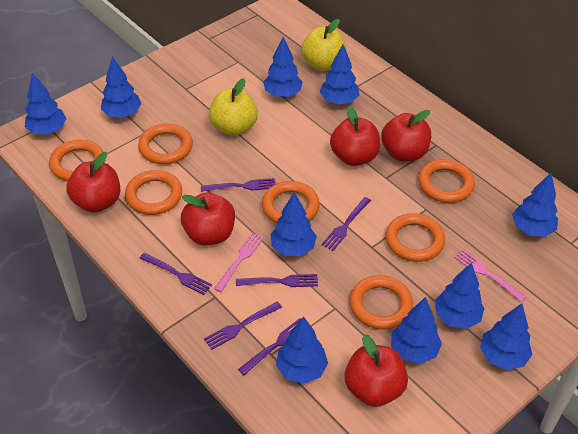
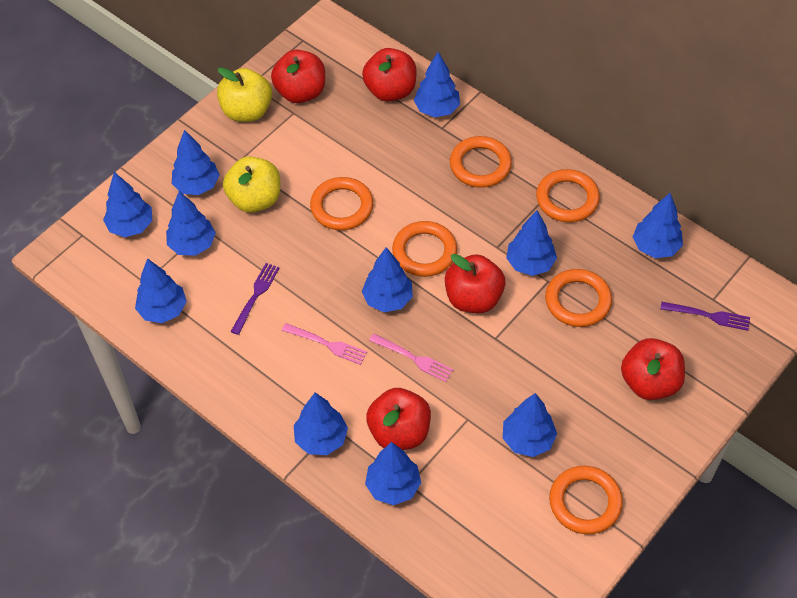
blue tree: [25,73,66,134] [101,56,142,118] [263,37,303,97] [270,192,317,256] [276,316,328,384] [320,44,359,105] [391,297,442,364] [435,262,484,329] [480,303,533,370] [512,173,558,237] = 10 -> [103,172,152,237] [135,258,187,323] [166,191,216,256] [172,130,220,195] [294,393,348,455] [362,247,413,312] [365,442,421,505] [414,52,460,117] [503,393,557,457] [506,210,557,276] [633,193,683,258] = 11
orange ring: [49,140,105,181] [125,170,182,215] [138,123,193,164] [262,181,320,224] [350,275,413,329] [385,213,445,262] [418,159,475,203] = 7 -> [310,177,374,230] [392,221,457,277] [450,136,512,188] [536,169,600,222] [545,269,612,327] [549,466,623,534] = 6
purple fork: [139,253,212,295] [201,178,275,192] [204,301,282,350] [236,274,318,287] [238,318,301,375] [321,197,371,251] = 6 -> [231,263,279,335] [660,302,750,331] = 2

